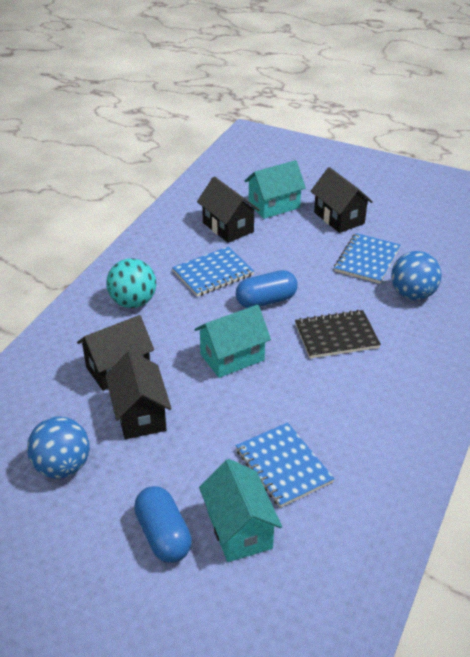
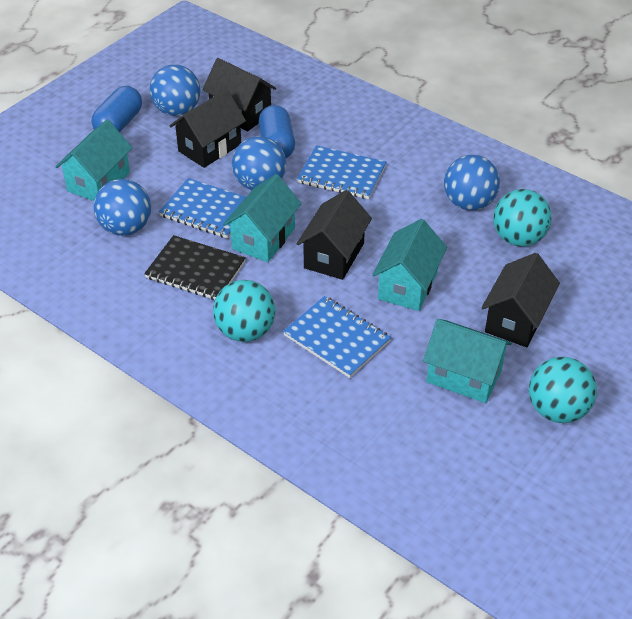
blue ball: [27,416,90,479] [391,251,442,300] = 2 -> [94,179,151,236] [149,64,201,116] [232,136,286,190] [444,155,500,211] = 4
turquoise ball: [106,258,156,308] = 1 -> [213,280,275,342] [493,189,552,246] [529,357,597,423] = 3
turquoise house: [194,305,271,378] [199,459,282,562] [245,160,306,219] = 3 -> [55,120,133,201] [223,174,301,262] [372,219,447,311] [423,319,512,403] = 4

